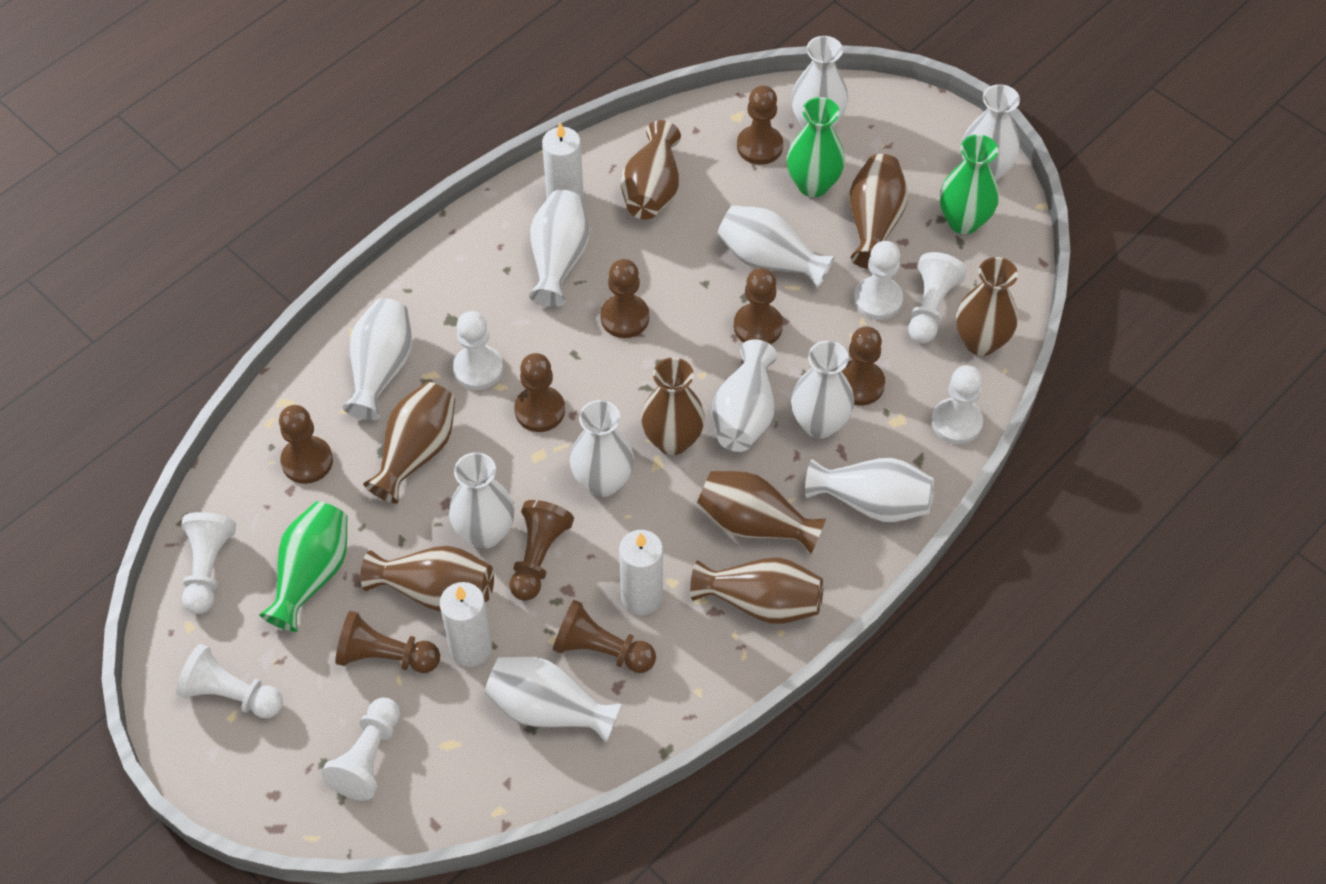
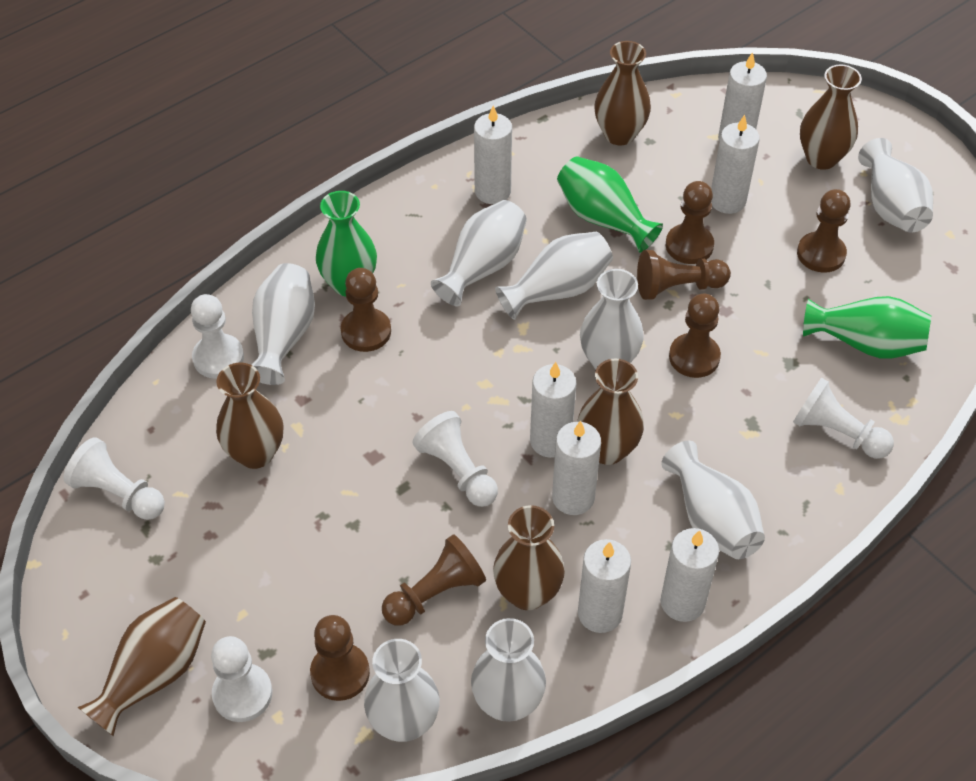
brown pawn: [279,405,333,484] [335,611,440,673] [509,500,574,601] [514,353,565,432] [553,600,656,673] [600,259,649,338] [734,268,783,344] [737,85,783,165] [842,326,885,405] = 9 -> [310,615,370,701] [341,268,391,352] [382,534,486,626] [637,250,731,300] [665,181,714,264] [669,294,721,378] [797,189,850,273] = 7
brown vase: [360,546,494,612] [363,382,455,504] [621,120,681,220] [641,358,705,455] [690,557,824,624] [697,471,826,555] [849,154,908,269] [956,257,1018,356] = 8 -> [78,597,206,736] [216,363,283,469] [493,505,565,610] [577,359,644,465] [594,41,651,145] [800,65,862,170] = 6
white candle: [440,582,492,667] [542,123,584,201] [619,530,663,615] = 3 -> [474,105,512,204] [530,362,576,458] [552,421,601,515] [578,539,631,633] [661,528,719,622] [711,115,760,214] [718,52,767,142] = 7
white pawn: [176,644,283,719] [181,512,236,614] [321,697,400,801] [453,311,503,390] [854,241,903,320] [908,252,967,343] [931,365,983,444] = 7 -> [63,437,165,520] [191,294,244,379] [211,636,272,722] [413,411,498,507] [793,377,894,459] = 5
white vase: [342,298,412,420] [449,452,514,549] [484,657,622,743] [529,190,589,307] [570,400,634,497] [712,339,777,452] [717,205,835,289] [791,36,848,128] [791,341,854,439] [805,458,935,522] [961,84,1020,181] = 11 -> [251,263,315,385] [364,639,440,742] [431,200,527,306] [471,618,546,722] [495,232,613,320] [580,269,644,370] [662,441,765,559] [858,138,933,233] = 8

